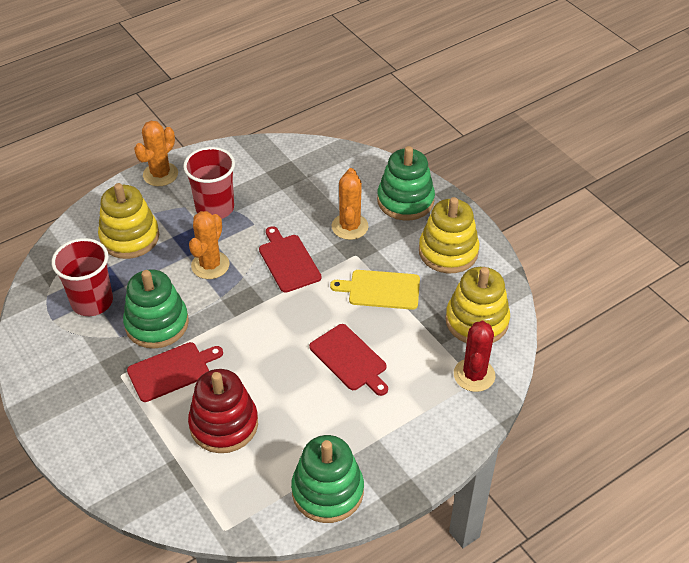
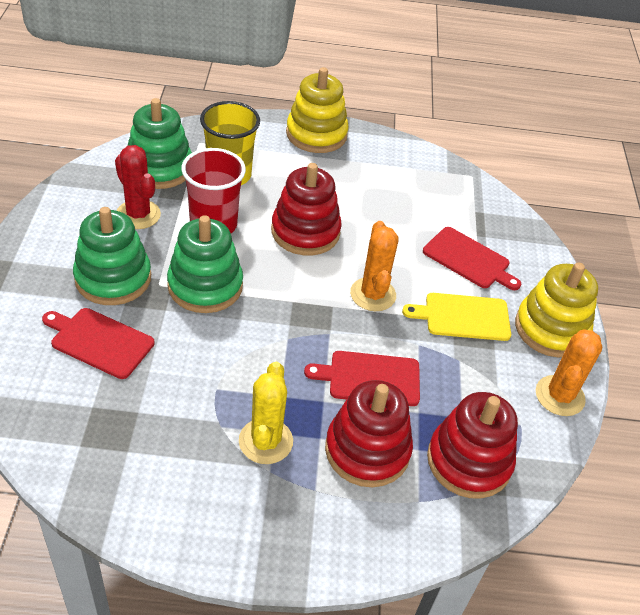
orange cactus: [134,121,178,186] [189,211,229,279] [332,168,369,240] = 3 -> [350,221,399,311] [536,329,602,416] = 2
red cup: [52,238,113,316] [183,147,235,219] = 2 -> [181,148,246,233] = 1
red stacking toy: [188,369,258,453] = 1 -> [271,163,342,256] [325,380,413,487] [427,392,518,499] = 3
yellow cactus: none = 0 -> [239,362,293,464] = 1
yellow cup: none = 0 -> [200,101,260,185] = 1
yellow stacking toy: [98,183,159,259] [419,197,479,273] [445,267,510,343] = 3 -> [286,67,349,153] [515,262,598,357] = 2

